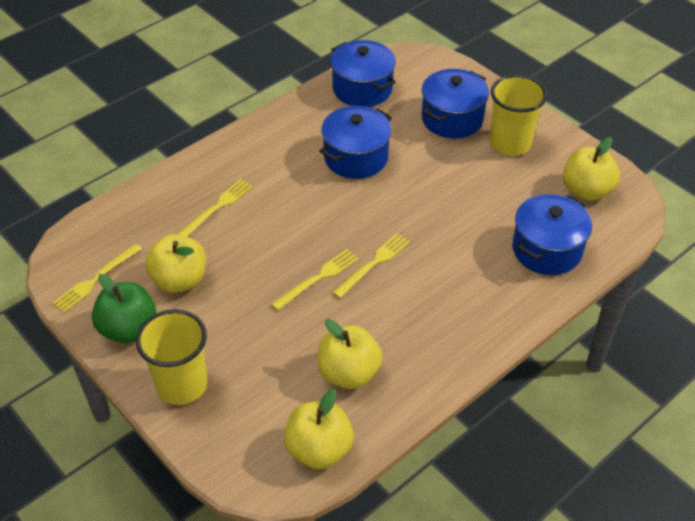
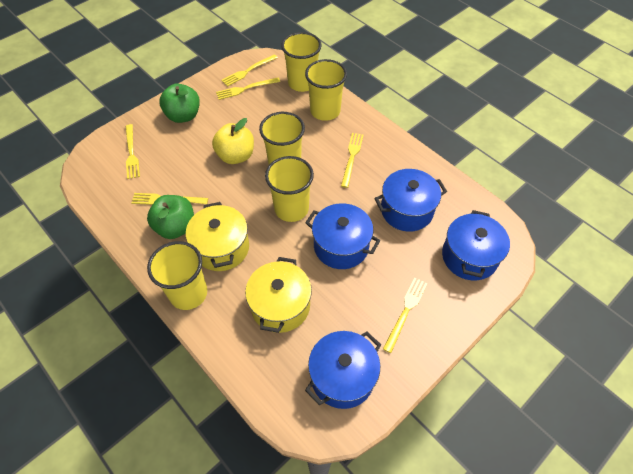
green apple: [92,274,156,343] = 1 -> [147,195,194,239] [159,83,200,123] = 2
yellow apple: [145,234,206,293] [284,389,354,469] [317,319,383,389] [563,137,620,201] = 4 -> [212,118,254,164] = 1
yellow cup: [136,309,207,405] [490,75,547,156] = 2 -> [147,241,207,310] [259,112,305,165] [265,156,314,222] [281,32,322,92] [305,59,347,121] = 5
yellow fork: [53,244,142,313] [177,179,253,237] [271,249,359,311] [332,233,410,298] = 4 -> [126,124,140,179] [131,193,208,205] [216,77,280,100] [221,54,278,87] [341,133,364,188] [383,277,428,353] = 6
yellow pot: none = 0 -> [186,202,249,271] [245,257,312,333] = 2

